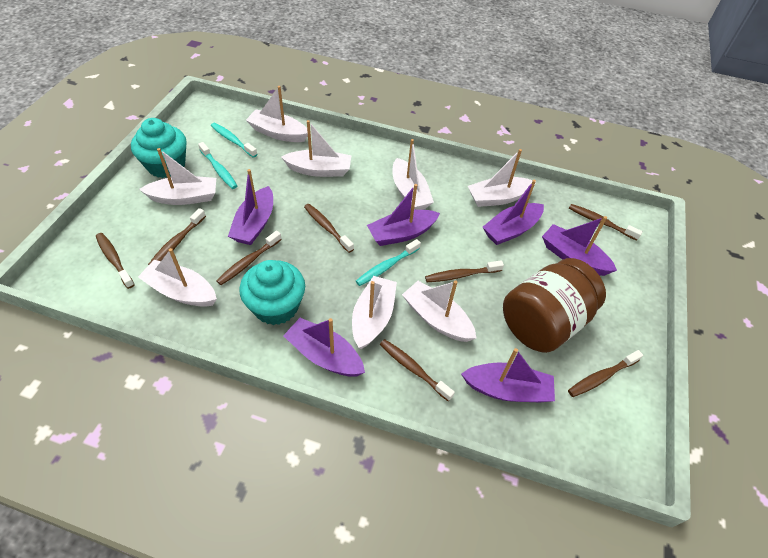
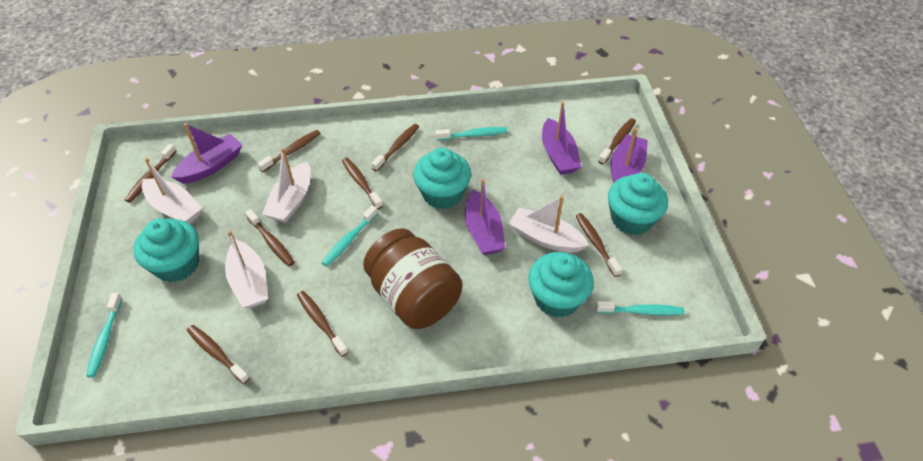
brown toothbrush: [96,233,135,289] [148,208,206,265] [216,231,282,285] [304,204,354,253] [380,339,455,402] [425,260,504,282] [568,350,643,397] [569,204,643,241] = 8 -> [125,144,177,203] [187,325,250,384] [245,209,295,266] [257,130,321,172] [297,291,348,357] [342,158,383,209] [371,124,419,172] [576,213,622,277] [598,118,636,165] = 9
purple boat: [228,169,273,245] [283,318,365,377] [367,184,440,246] [461,348,555,402] [483,180,544,245] [542,216,617,276] = 6 -> [171,123,242,184] [465,178,505,255] [542,102,581,175] [610,128,648,182] = 4
turquoise cupcake: [131,118,187,178] [239,260,305,325] = 2 -> [133,218,199,282] [413,148,471,209] [528,252,594,318] [608,173,668,235] = 4
turquoise toothbrush: [198,142,237,189] [211,123,258,158] [356,239,421,286] = 3 -> [86,293,123,377] [321,205,378,267] [436,127,508,141] [596,301,685,316] = 4
white boat: [138,248,217,307] [139,148,216,205] [246,86,308,142] [281,120,352,177] [352,276,397,349] [393,139,434,210] [402,281,476,342] [468,149,536,207] = 8 -> [142,157,202,224] [225,230,268,309] [262,148,311,223] [509,196,589,253] = 4

